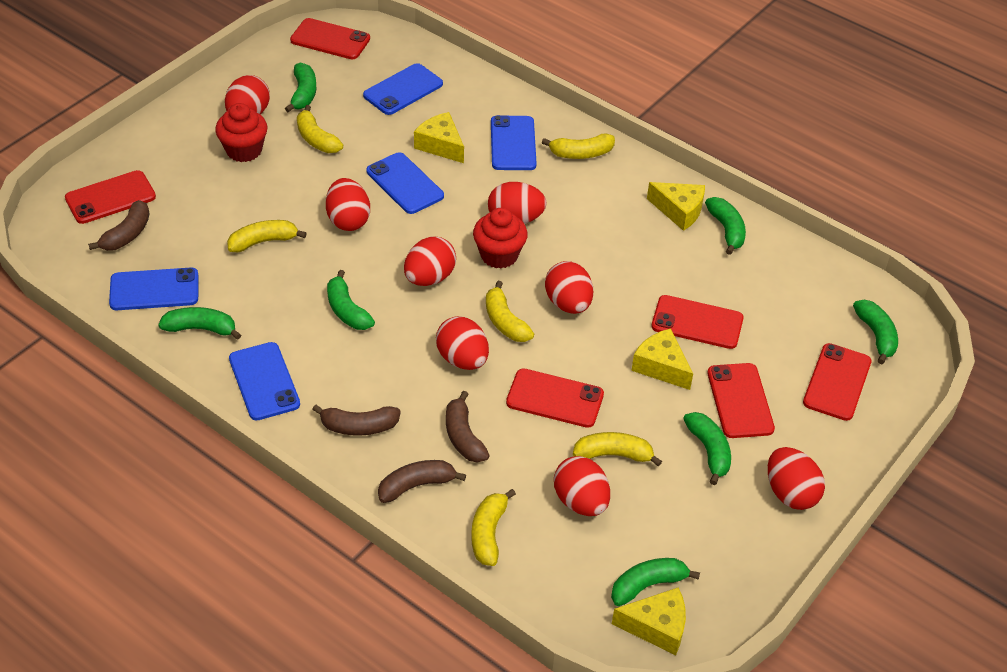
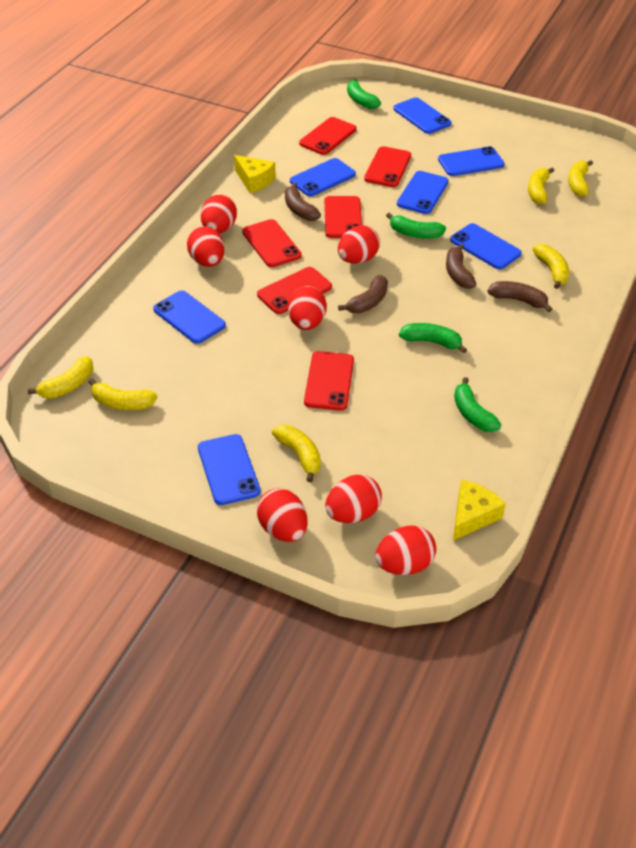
blue phone: [109,268,199,310] [229,342,300,421] [363,63,443,115] [366,152,444,214] [491,115,537,170] = 5 -> [153,290,226,344] [198,434,260,505] [290,158,356,196] [393,97,451,134] [397,171,449,214] [438,146,505,176] [450,223,522,269] = 7
green banana: [158,307,241,340] [285,62,316,112] [327,270,375,330] [611,558,700,606] [683,412,731,485] [705,197,746,255] [853,300,898,364] = 7 -> [347,78,381,109] [386,213,446,239] [399,323,467,353] [454,377,502,432] = 4
red cupcake: [215,103,267,162] [473,208,528,269] = 2 -> none = 0
red egg: [225,75,270,114] [326,178,370,231] [404,237,456,286] [436,316,489,370] [488,182,547,224] [545,261,593,314] [554,456,610,516] [768,447,825,510] = 8 -> [187,226,225,267] [201,195,237,234] [257,488,307,542] [288,286,327,330] [325,475,382,523] [338,225,380,264] [375,525,436,575] = 7
yellow cheese: [414,112,464,163] [612,587,686,655] [631,328,693,390] [647,182,705,231] = 4 -> [234,155,275,193] [453,480,506,541] = 2

